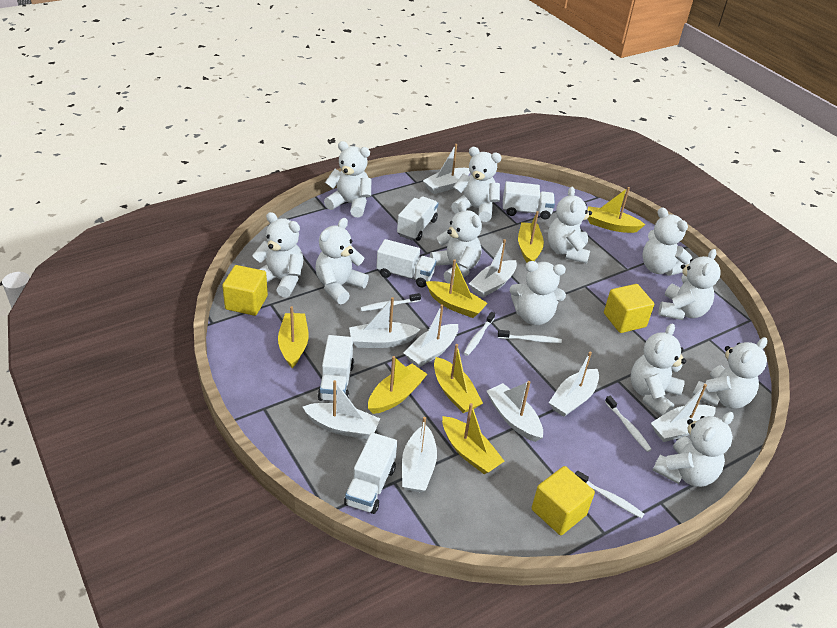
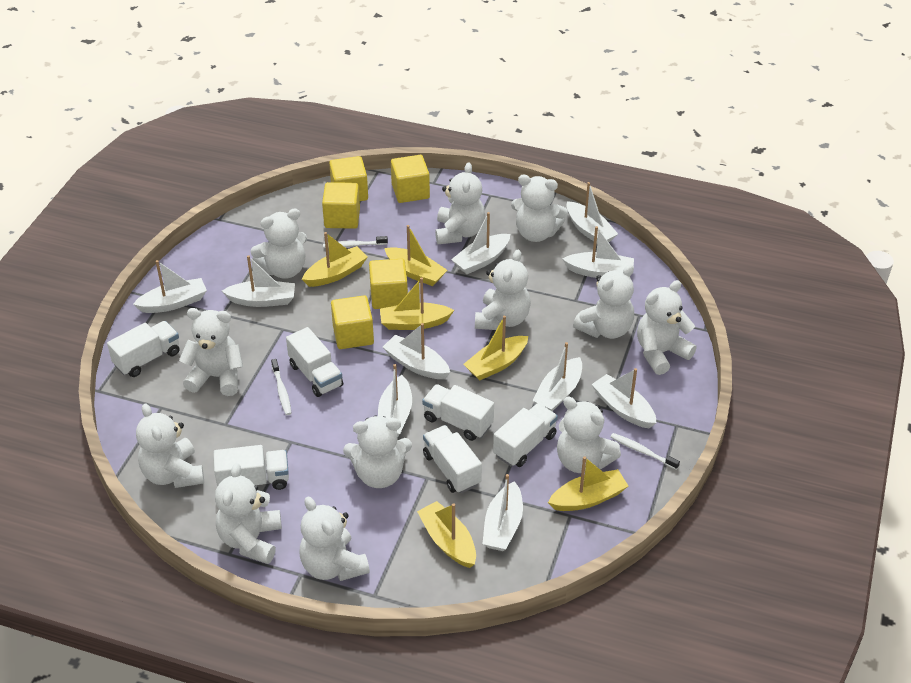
white boat: [303,380,380,439] [349,297,421,348] [402,417,437,492] [404,304,458,367] [423,144,470,194] [469,239,517,298] [487,381,543,442] [549,352,599,417] [651,384,716,442] = 9 -> [133,260,207,313] [222,255,295,307] [378,364,412,436] [383,323,450,379] [451,212,510,274] [482,474,523,551] [532,342,582,411] [562,226,634,278] [567,182,618,242] [591,368,657,428] = 10
white toothbrush: [360,293,421,311] [464,312,495,356] [498,330,562,343] [575,470,644,518] [605,396,652,452] = 5 -> [271,359,291,415] [323,236,388,248] [611,433,680,470] = 3
white truck: [318,335,354,401] [344,432,397,514] [376,239,436,288] [397,196,438,241] [503,181,555,220] = 5 -> [107,321,179,377] [214,445,289,490] [286,327,343,397] [422,384,494,441] [423,425,482,493] [493,403,558,467] = 6
yellow boat: [278,306,309,368] [368,356,427,414] [426,259,488,318] [434,344,483,413] [442,403,505,474] [518,211,544,263] [587,187,645,233] = 7 -> [302,232,368,287] [380,277,454,330] [385,225,447,286] [417,501,476,568] [463,316,528,380] [548,456,628,511] = 6
yellow cube: [222,265,268,316] [532,466,595,535] [604,284,654,333] = 3 -> [322,182,360,229] [329,156,368,201] [331,295,374,349] [369,259,408,309] [391,155,430,203] = 5

